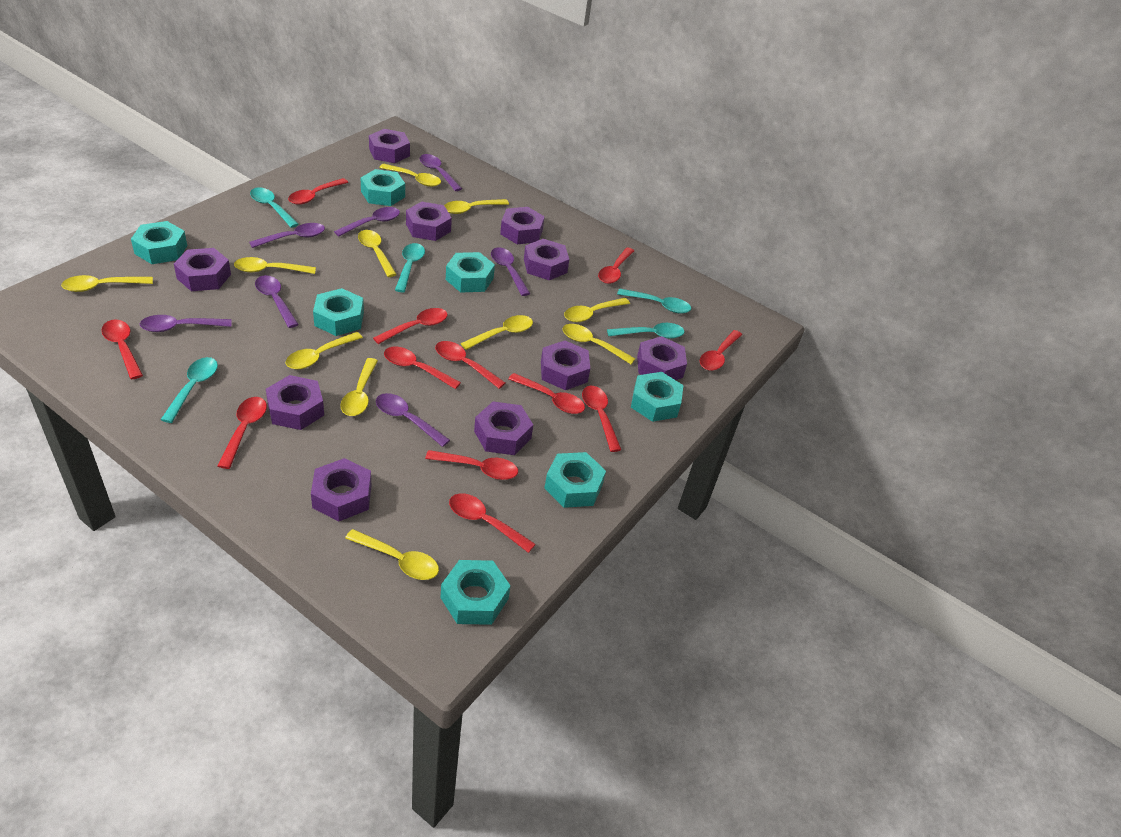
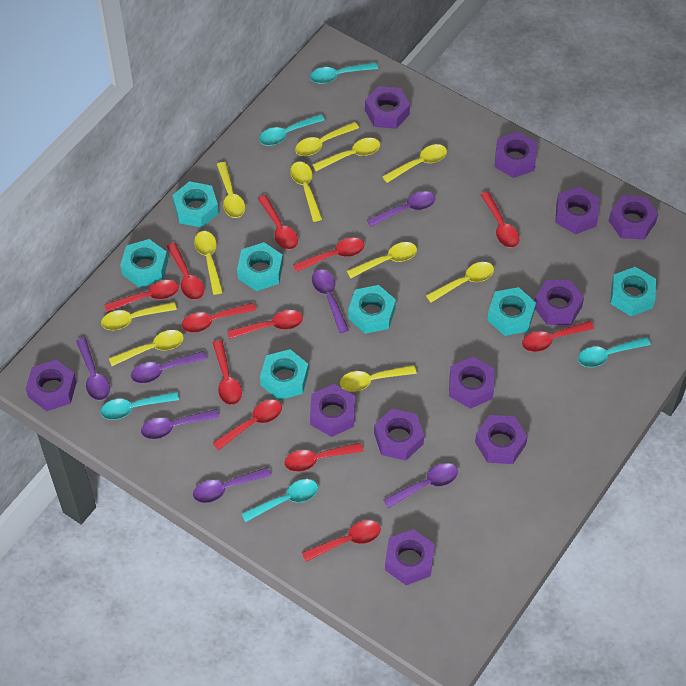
purple nut: [174,248,231,291] [266,375,324,430] [311,458,371,521] [369,129,410,163] [406,202,452,241] [474,402,533,455] [500,207,545,244] [524,239,569,280] [541,341,590,390] [637,336,687,380] = 10 -> [26,360,77,411] [310,384,355,437] [365,86,410,129] [374,409,424,460] [385,529,435,585] [449,356,494,409] [475,415,528,464] [494,132,537,178] [535,280,584,325] [555,187,599,234] [609,195,658,239] = 11

